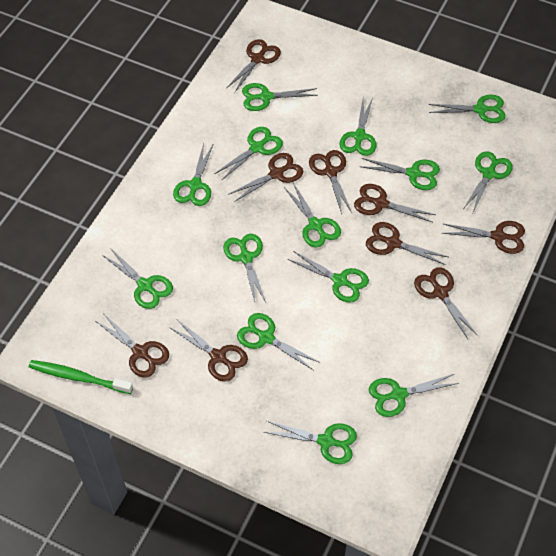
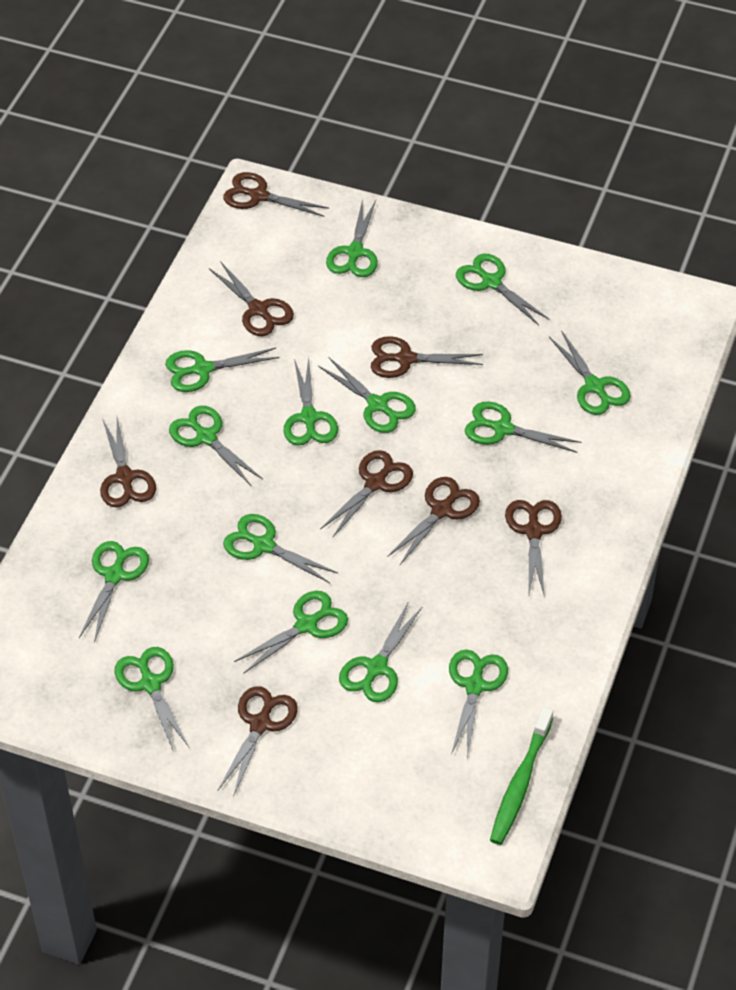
brown scissors: [96,313,169,378] [169,320,248,382] [227,39,281,93] [228,153,303,202] [309,150,352,214] [354,184,436,222] [366,222,448,265] [414,267,477,339] [443,221,525,254] = 9 -> [100,417,156,507] [209,261,294,336] [218,686,298,797] [223,172,329,217] [320,450,413,537] [371,336,483,378] [387,477,480,565] [505,500,562,598] = 8

